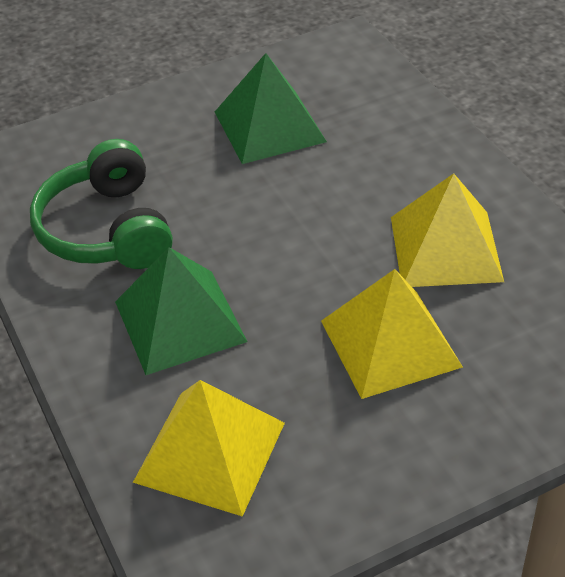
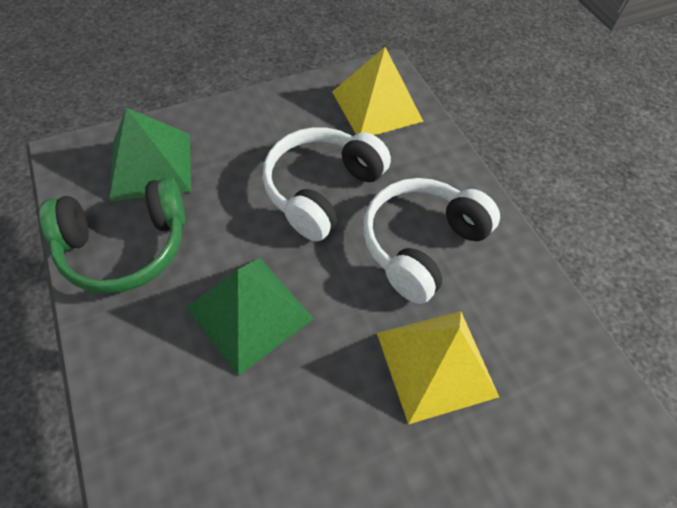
white headphones: none = 0 -> [262,127,391,242] [363,178,500,304] = 2
yellow pyramid: [133,380,285,517] [321,269,463,399] [391,173,504,287] = 3 -> [332,47,424,135] [377,311,499,424] = 2

